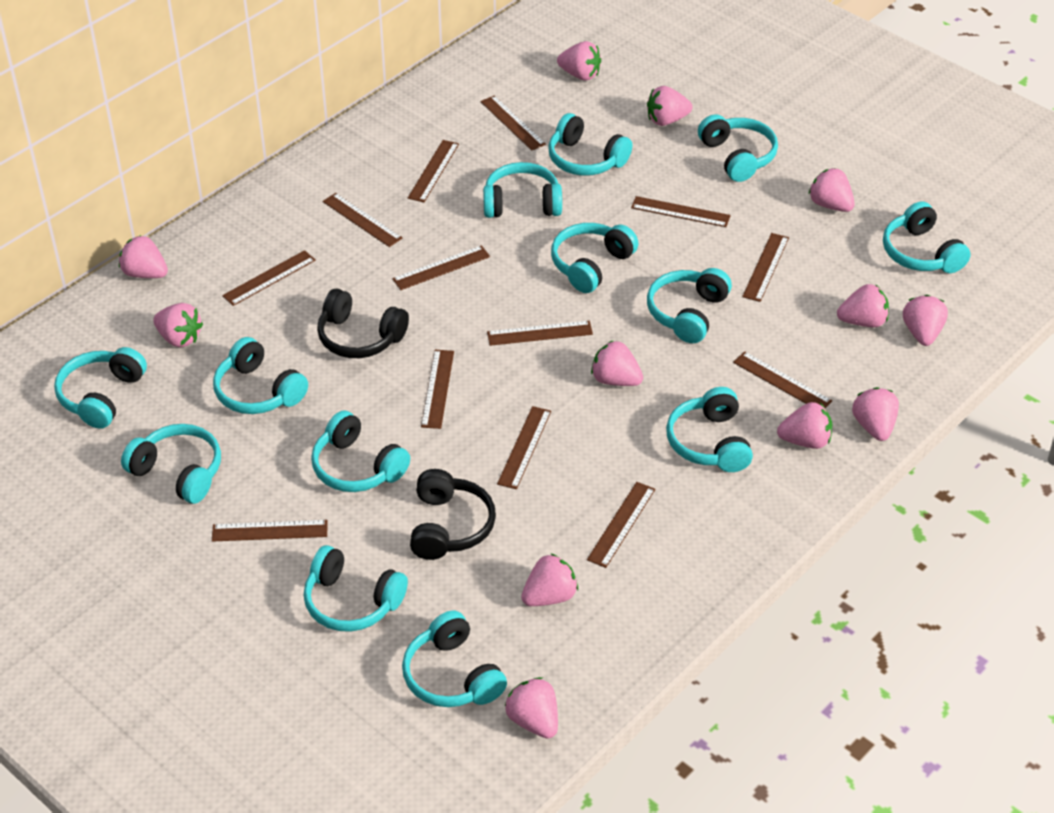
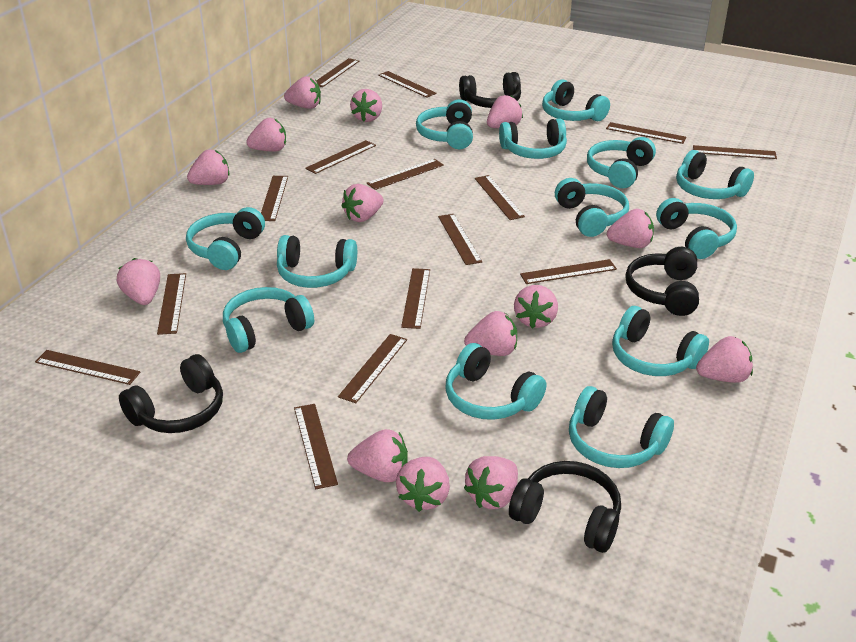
black headphones: [317,289,409,358] [410,469,496,560] = 2 -> [119,354,223,433] [459,72,521,108] [509,461,621,553] [625,247,699,316] = 4
brown ruler: [212,520,328,542] [222,250,316,306] [323,193,402,247] [392,245,490,290] [408,140,459,202] [421,350,454,429] [480,95,546,151] [487,321,593,346] [497,406,551,489] [587,482,655,568] [631,196,731,227] [733,351,832,408] [742,233,789,302] = 13 -> [35,350,141,385] [157,273,186,335] [261,176,288,221] [294,404,338,489] [305,140,376,174] [316,58,359,87] [338,334,407,403] [366,159,444,190] [378,71,437,98] [401,268,430,329] [438,214,482,265] [475,175,525,220] [520,259,617,284] [606,122,687,144] [693,145,777,159] = 15
pink strawberry: [119,235,168,278] [153,303,203,347] [505,677,558,739] [521,554,578,606] [557,41,601,81] [591,340,643,386] [647,86,692,126] [777,402,832,449] [809,168,855,212] [837,284,889,327] [852,387,899,441] [903,295,948,346] = 12 -> [117,258,160,305] [187,149,230,185] [246,118,286,152] [284,76,321,109] [342,184,384,222] [347,429,408,482] [350,89,382,122] [396,457,450,512] [464,311,517,356] [464,456,518,509] [487,95,523,128] [514,285,558,329] [607,209,654,248] [696,336,753,383] = 14

